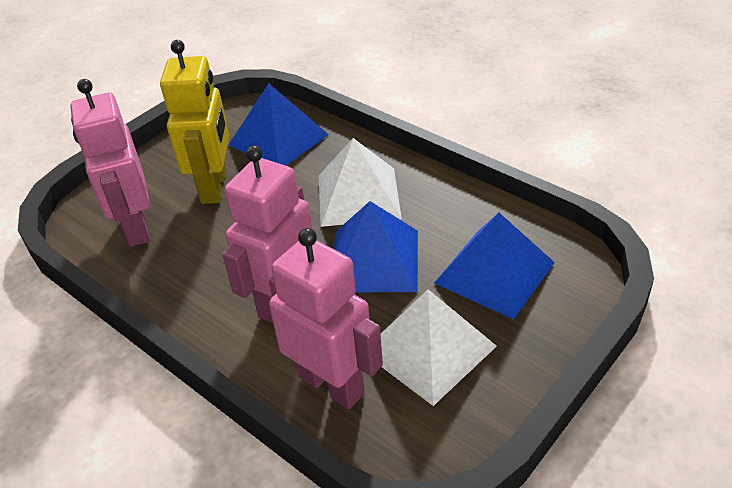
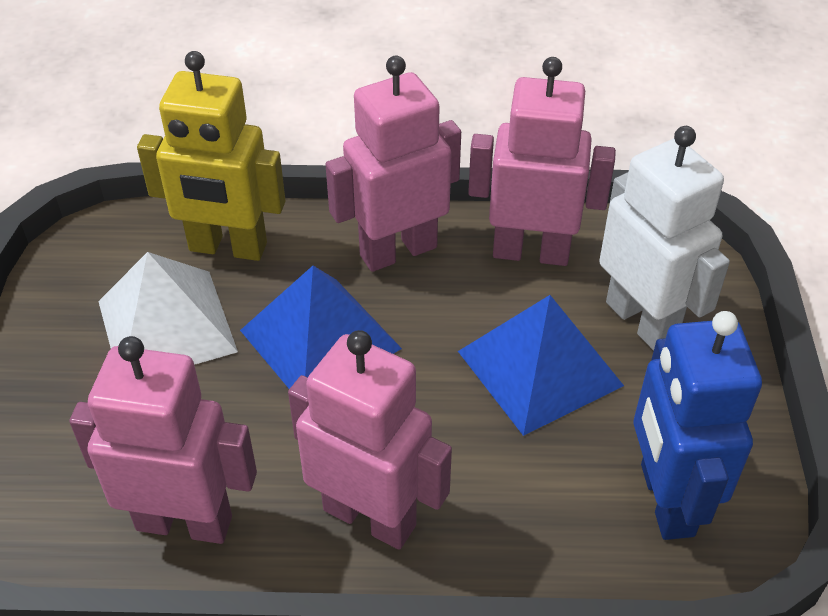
blue pyramid: [229,83,329,166] [334,201,418,292] [434,213,555,319] = 3 -> [240,266,402,389] [458,295,624,436] = 2
blue robot: none = 0 -> [633,311,762,540] = 1
pink robot: [70,79,150,247] [222,145,312,323] [269,228,383,409] = 3 -> [69,336,257,544] [288,330,452,550] [325,56,461,272] [468,57,616,266] = 4
white pyramid: [319,138,402,227] [380,289,497,406] = 2 -> [98,252,238,365] = 1
white robot: none = 0 -> [599,126,730,351] = 1

